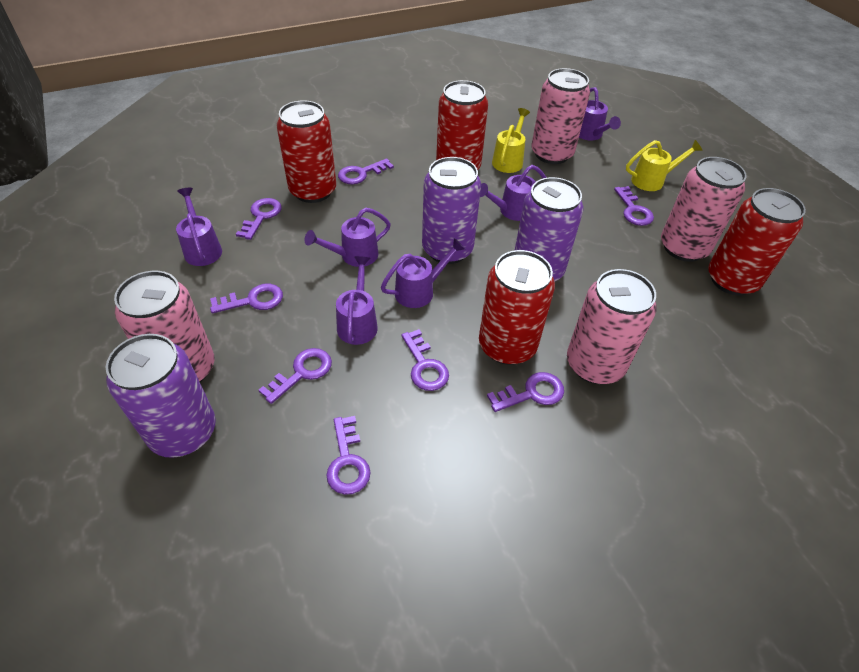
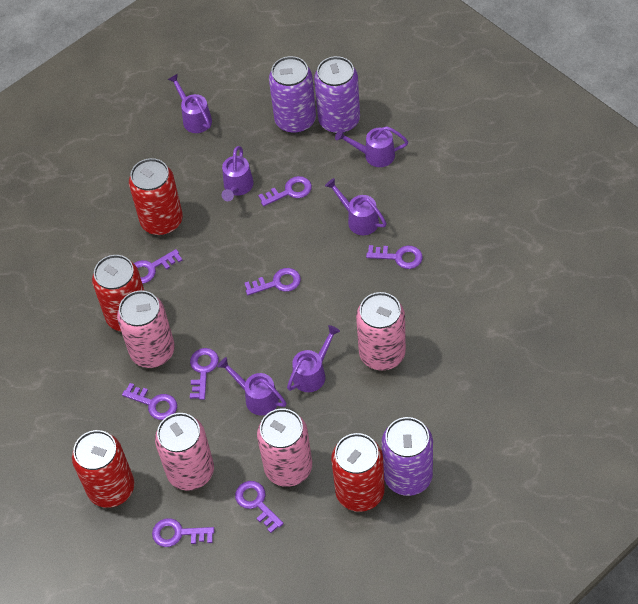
yellow watering can: [492,108,530,173] [626,140,702,191] = 2 -> none = 0

